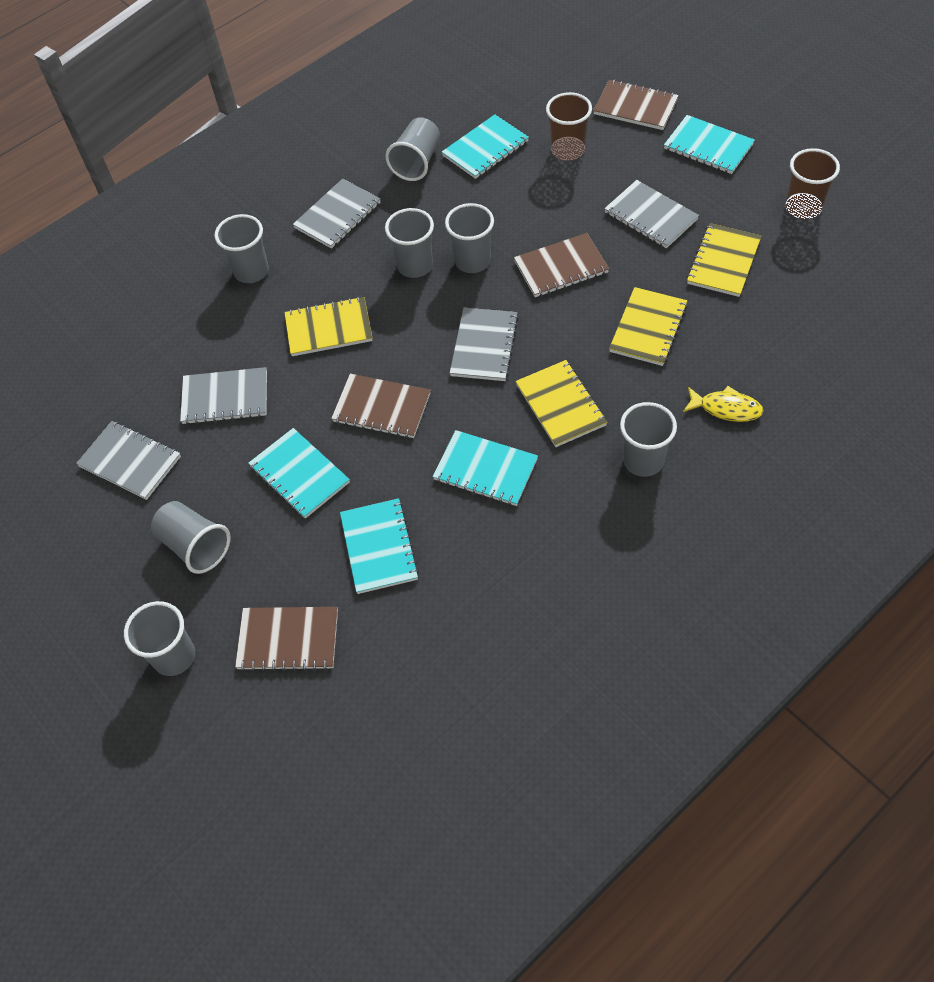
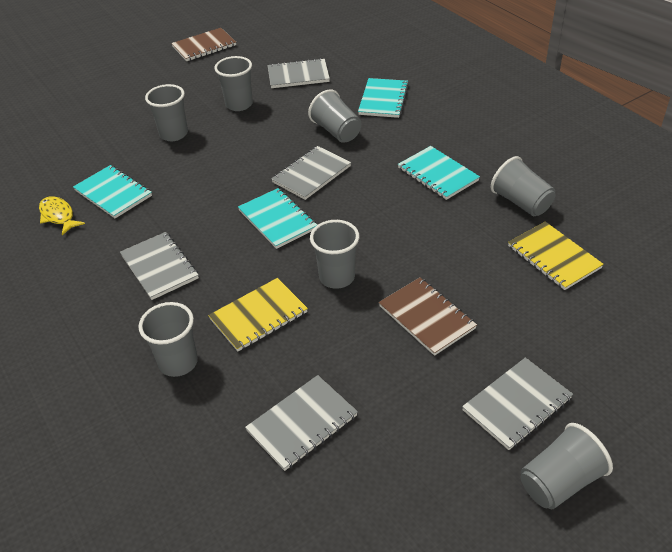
brown cup: [546,92,592,161] [786,148,840,219] = 2 -> none = 0
brown notebook: [235,607,338,671] [331,374,431,438] [514,233,609,297] [593,80,679,130] = 4 -> [171,28,236,61] [379,278,477,356] = 2
turquoise notebook: [248,428,350,519] [340,498,419,594] [433,430,538,506] [442,114,529,179] [664,115,755,174] = 5 -> [73,165,152,218] [238,188,317,249] [358,78,409,118] [398,146,480,200] = 4
yellow notebook: [284,297,373,356] [516,360,608,447] [609,287,688,366] [686,223,761,297] = 4 -> [208,278,308,352] [508,222,604,290] = 2

